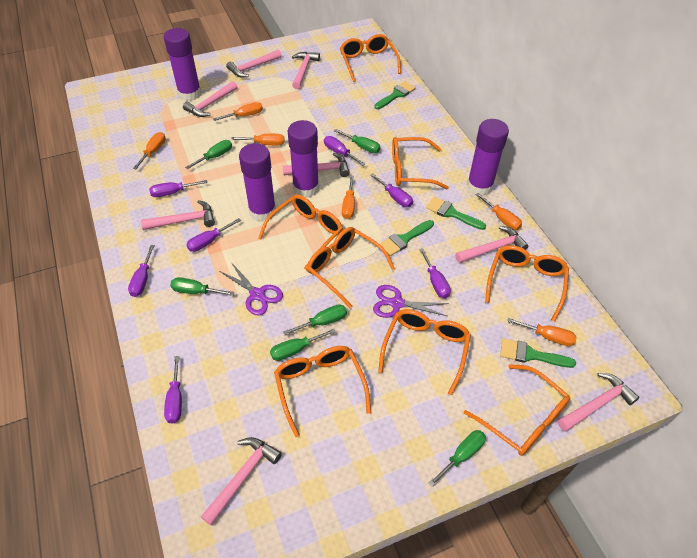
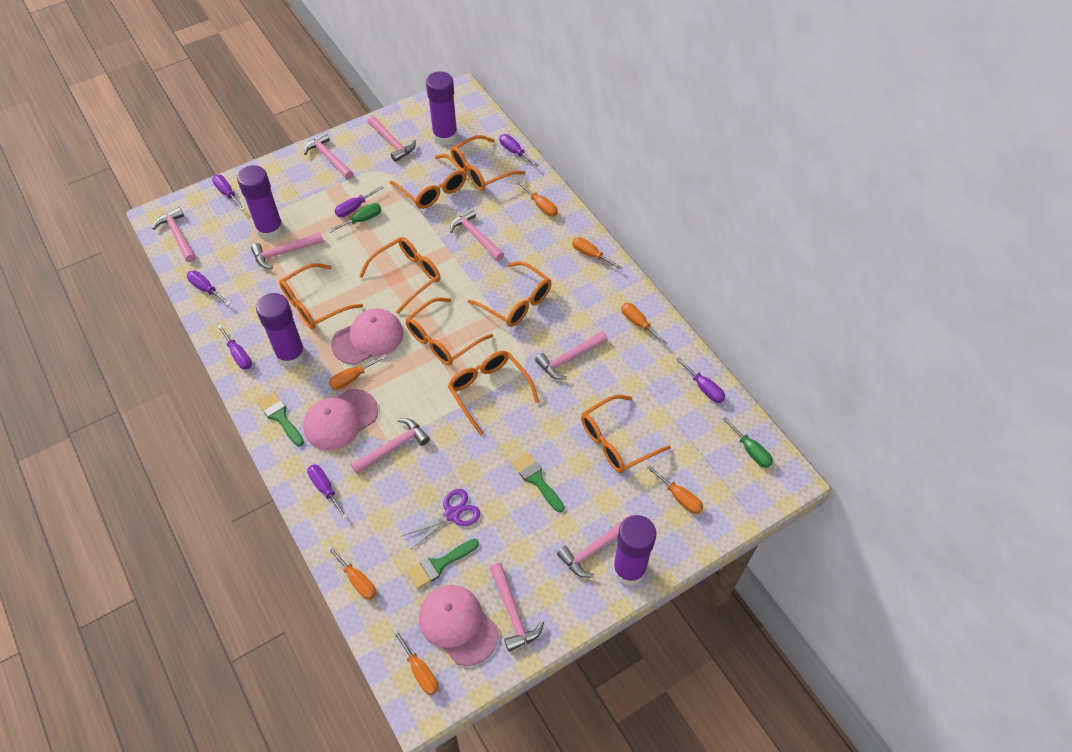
green brush: [374,81,416,109] [379,220,434,256] [426,197,486,230] [500,338,576,368] = 4 -> [257,392,304,446] [407,539,479,589] [512,452,564,512] = 3
green screwdriver: [170,277,235,296] [185,140,232,169] [270,329,336,361] [283,304,347,335] [334,129,380,153] [428,430,486,487] = 6 -> [328,203,381,233] [722,416,773,468] = 2
orange screwdriver: [133,132,166,169] [213,102,263,121] [231,134,284,145] [342,176,355,219] [475,193,522,230] [507,318,576,346] = 6 -> [327,545,377,600] [329,354,387,390] [392,628,439,695] [517,181,558,217] [572,237,623,270] [621,303,668,345] [647,465,703,514] = 7
pink cap: none = 0 -> [303,389,378,450] [331,308,404,365] [419,585,498,666] = 3
pink hammer: [141,200,215,230] [183,81,237,117] [201,437,282,526] [226,49,282,78] [283,153,350,177] [292,52,320,89] [455,226,528,263] [558,373,639,432] = 8 -> [152,207,196,262] [251,232,323,269] [304,132,353,179] [350,418,430,474] [367,116,416,162] [450,208,504,261] [489,563,544,652] [535,331,608,379] [557,515,631,578] = 9
purple scissors: [219,262,283,315] [373,285,449,318] = 2 -> [402,489,480,550] = 1

